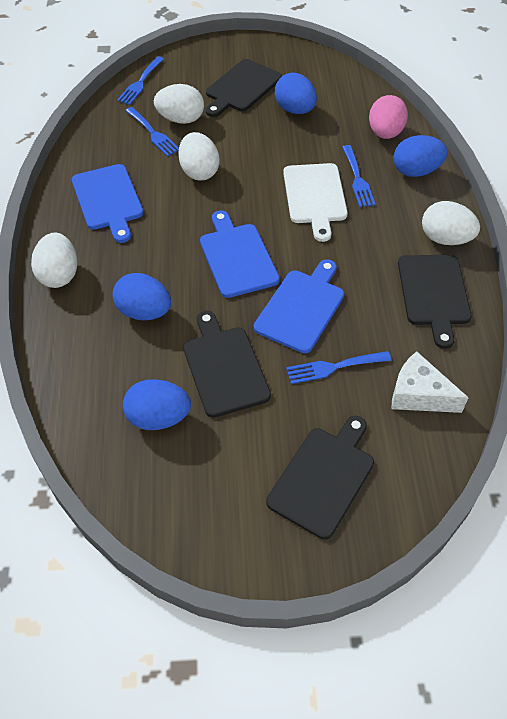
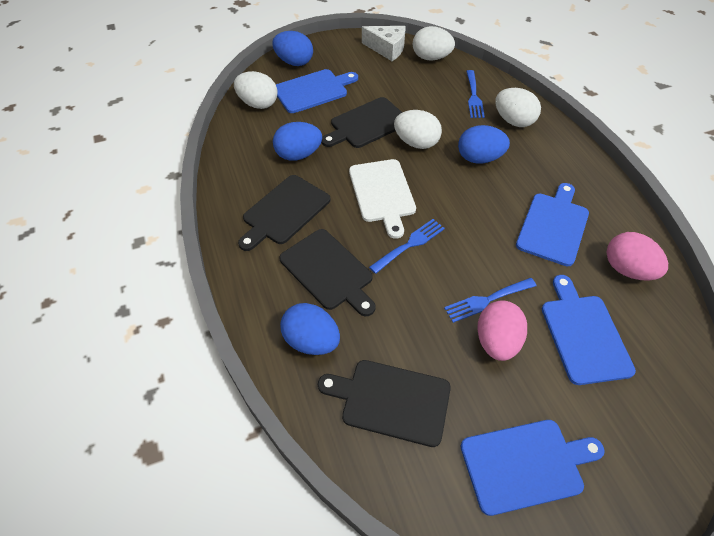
blue cutting board: [72,164,144,243] [200,210,280,298] [254,259,344,353] = 3 -> [276,69,358,113] [461,420,605,516] [516,183,589,267] [542,275,636,385] = 4
blue fork: [117,56,164,105] [126,107,179,157] [286,351,391,384] [342,145,376,207] = 4 -> [369,219,445,274] [444,278,536,323] [466,70,485,118] = 3
pink egg: [369,95,408,139] = 1 -> [477,300,527,361] [607,232,668,281] = 2

